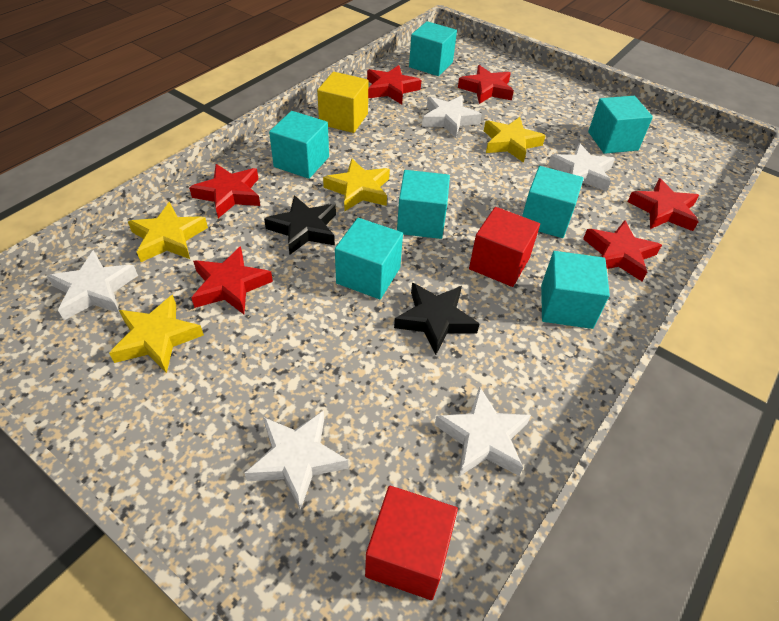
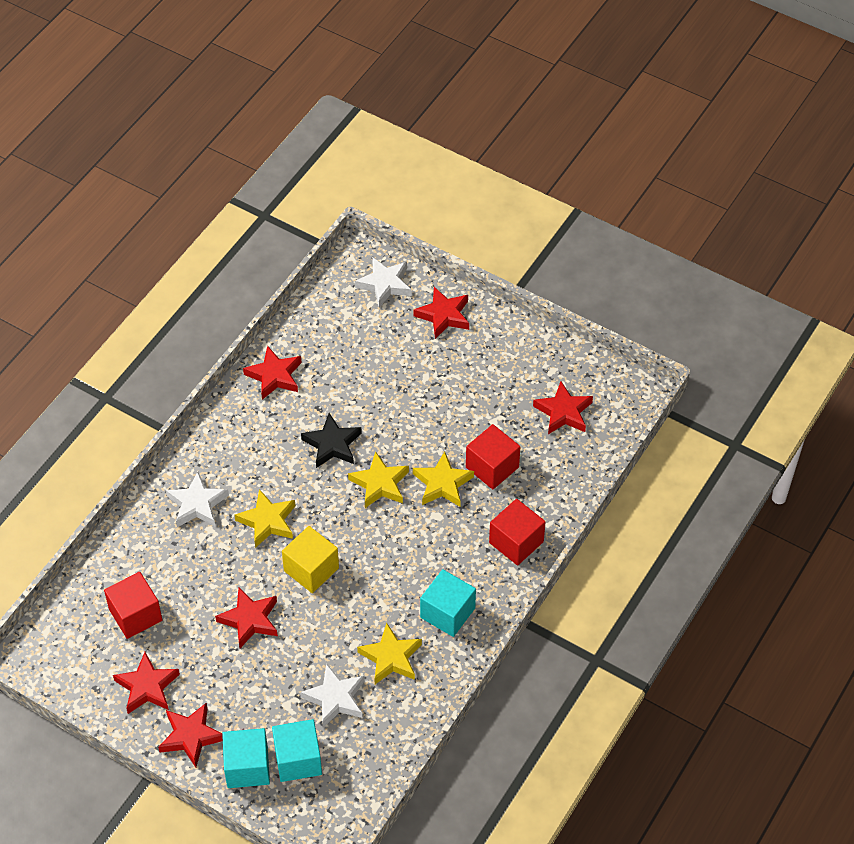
black star: [264,195,336,254] [394,283,479,355] = 2 -> [301,413,362,468] = 1
red cube: [365,486,458,600] [469,207,540,287] = 2 -> [104,572,162,639] [466,424,520,489] [489,499,546,566] = 3
turquoise cube: [269,111,329,179] [335,218,403,299] [397,170,450,239] [409,21,457,76] [522,166,583,238] [541,251,610,329] [588,96,653,154] = 7 -> [222,728,270,788] [272,719,322,782] [420,569,476,637] = 3
white star: [47,250,138,320] [244,410,348,510] [422,95,482,138] [435,386,531,476] [548,143,615,191] = 5 -> [166,472,229,527] [300,663,365,728] [355,257,411,308] = 3

